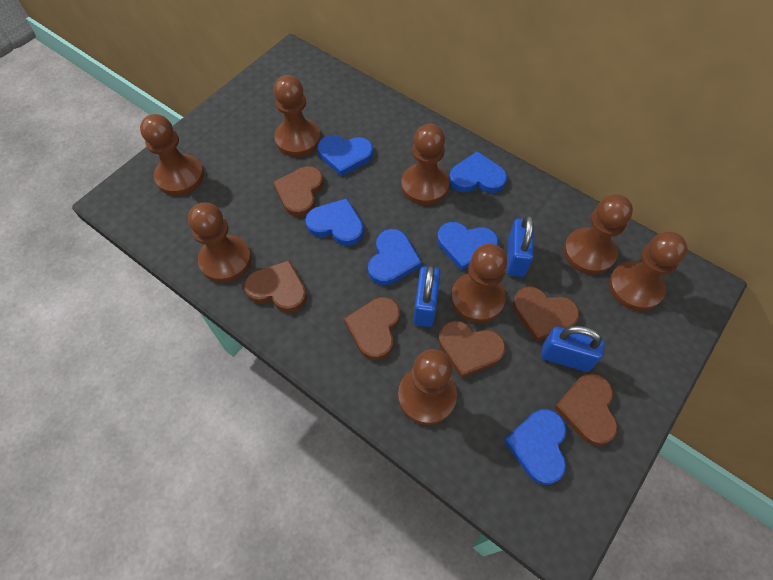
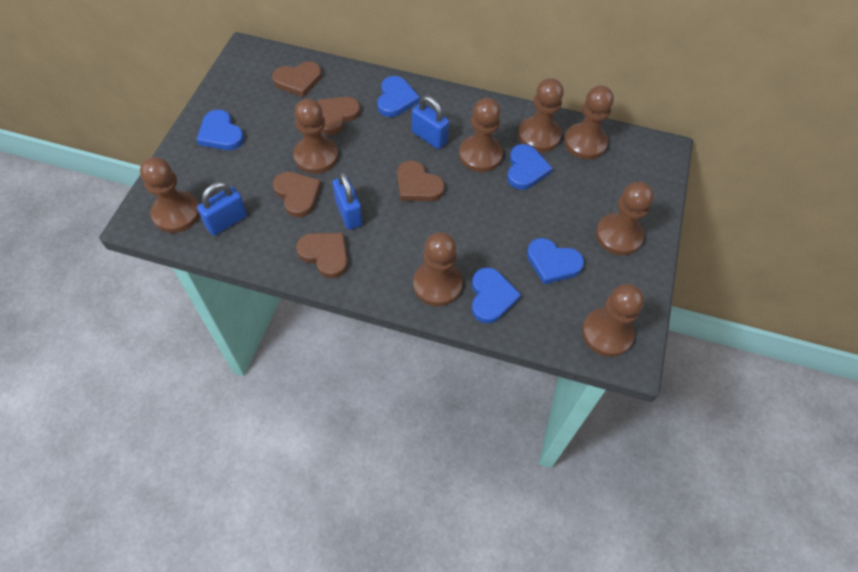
blue heart: [305,198,364,246] [318,135,373,176] [368,229,422,285] [437,222,499,271] [449,151,507,193] [504,409,566,485] = 6 -> [197,110,244,150] [377,76,420,117] [472,267,521,324] [507,144,553,190] [527,238,584,284] = 5
brown heart: [244,260,307,313] [273,166,324,217] [344,297,400,360] [438,321,506,378] [513,286,579,341] [554,373,618,446] = 6 -> [272,62,322,97] [273,172,321,218] [296,233,348,278] [318,97,360,135] [397,160,445,202] = 5

